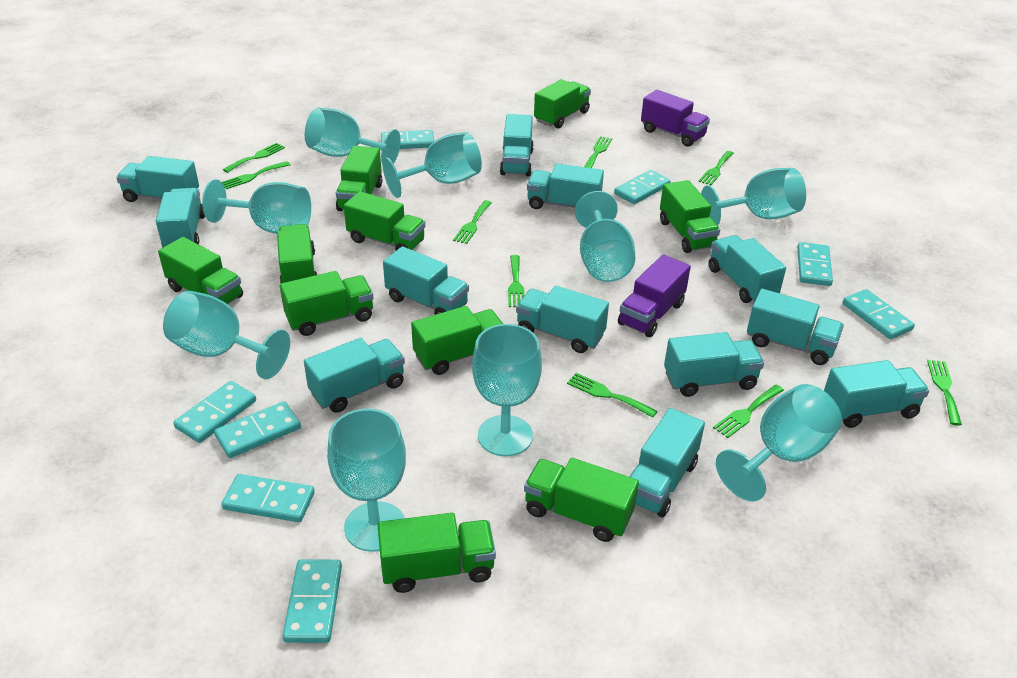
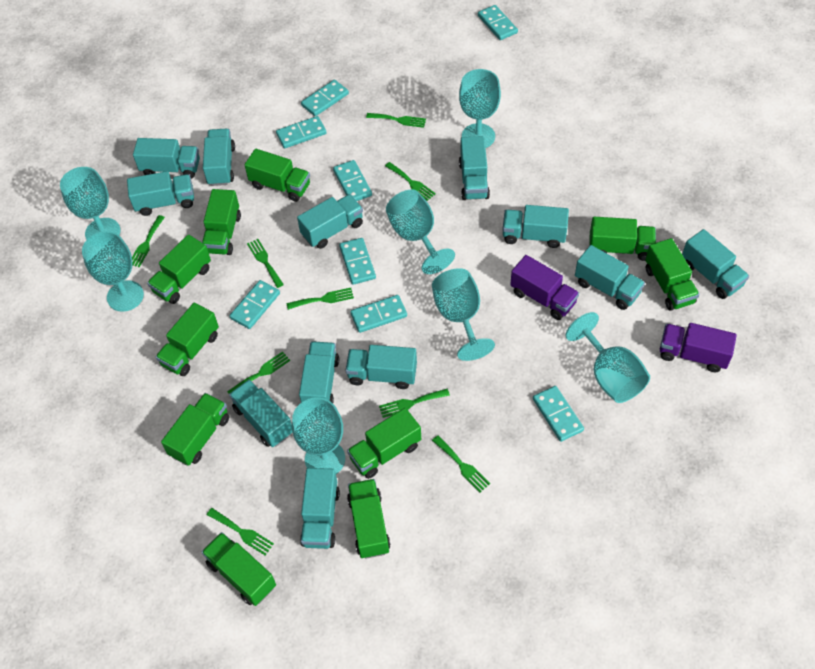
turquoise goblet: [163,291,290,379] [202,179,311,234] [305,108,401,165] [327,409,406,552] [383,132,482,198] [472,324,542,456] [575,191,635,282] [701,168,806,225] [716,384,842,502] = 9 -> [60,167,120,240] [82,231,144,312] [292,397,345,474] [386,189,455,274] [432,268,495,361] [459,69,501,148] [565,312,650,403] = 7

